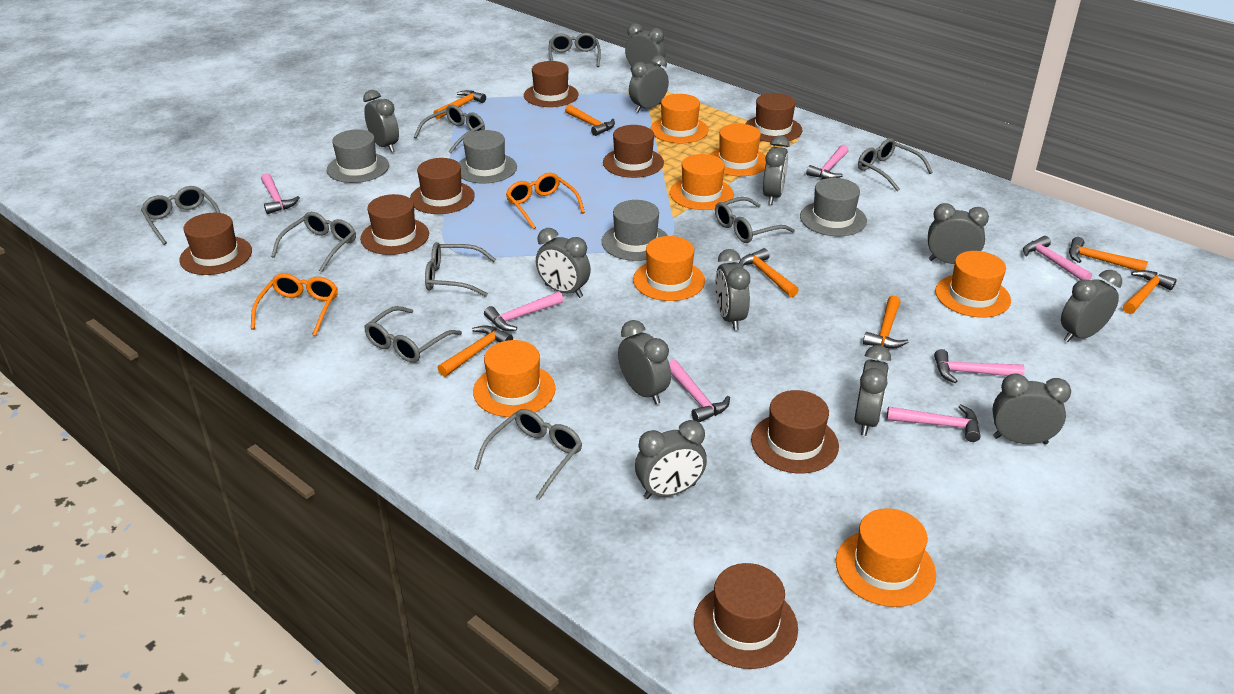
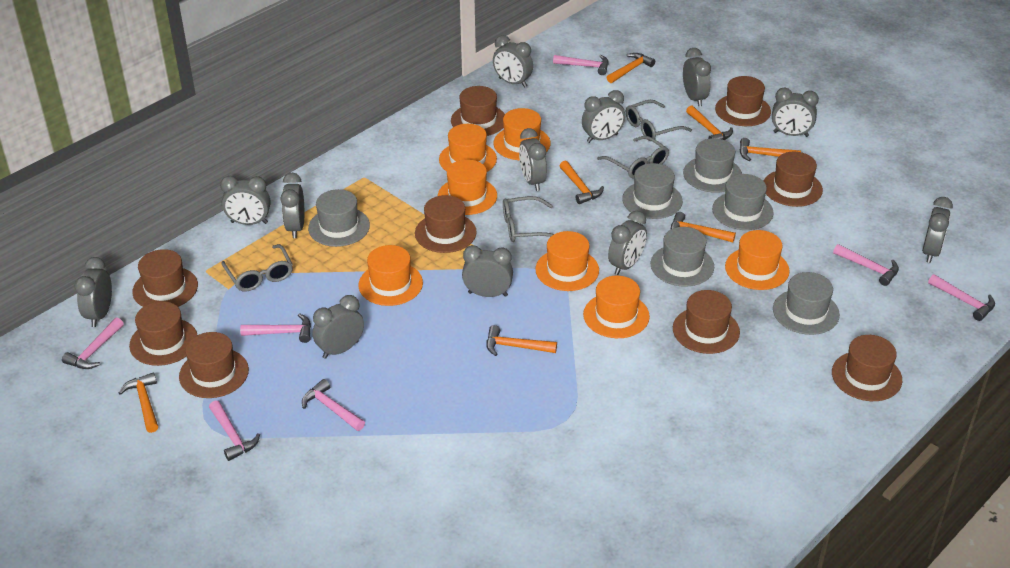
brown hat: [179,213,252,275] [360,194,429,255] [410,158,475,214] [524,61,579,107] [603,125,664,178] [694,563,798,669] [745,93,802,142] [751,390,839,473] = 8 -> [129,301,197,366] [132,249,198,307] [179,332,249,398] [415,195,477,253] [451,86,505,136] [673,290,740,354] [715,76,771,126] [764,152,823,207] [832,335,902,401] = 9
grey glasses: [141,186,220,245] [271,212,356,272] [364,306,462,363] [414,105,485,153] [425,242,496,297] [474,409,582,500] [549,33,601,67] [715,197,795,243] [858,138,933,191] = 9 -> [221,244,293,292] [503,196,554,242] [597,136,669,179] [626,100,692,141] = 4
grey hat: [327,129,389,183] [458,130,517,184] [602,200,668,261] [800,178,867,236] = 4 -> [308,189,370,247] [622,163,683,219] [651,227,714,286] [683,138,742,193] [712,174,774,230] [773,272,840,335] = 6
orange glasses: [251,273,338,336] [506,173,585,229] = 2 -> none = 0

